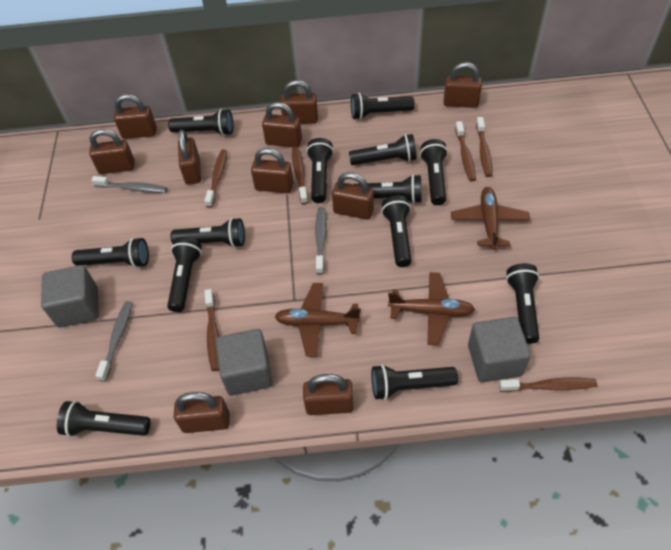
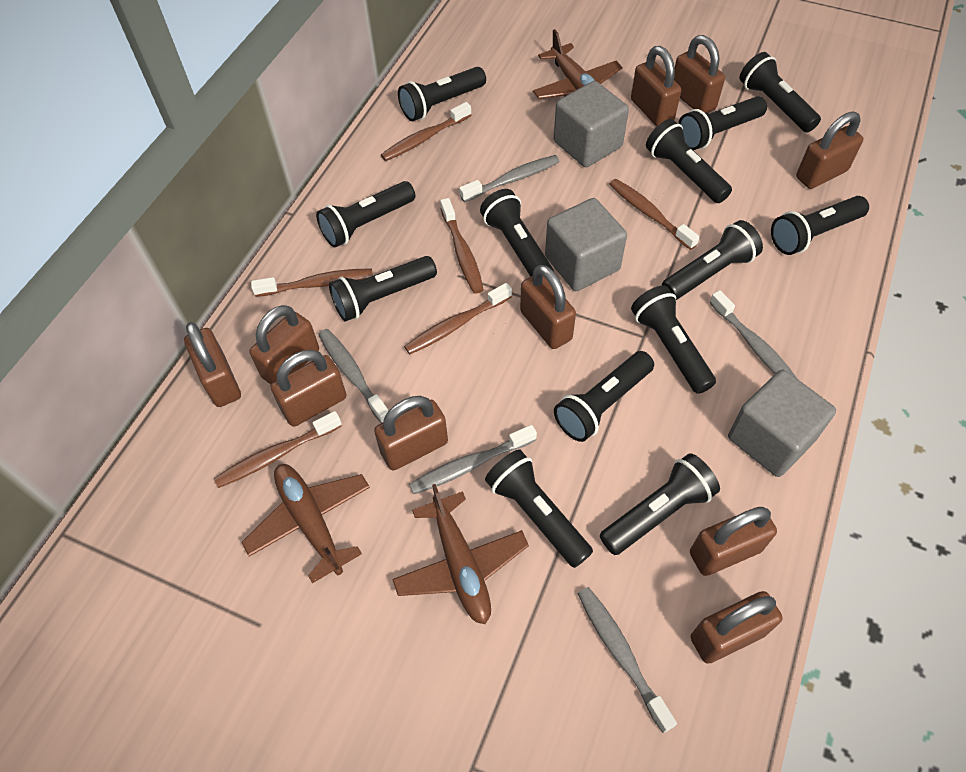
grey toothbrush: [91,176,167,193] [95,301,132,381] [315,207,327,275] = 3 -> [318,329,389,423] [409,425,537,494] [459,155,559,202] [577,587,677,733] [709,290,797,378] = 5

